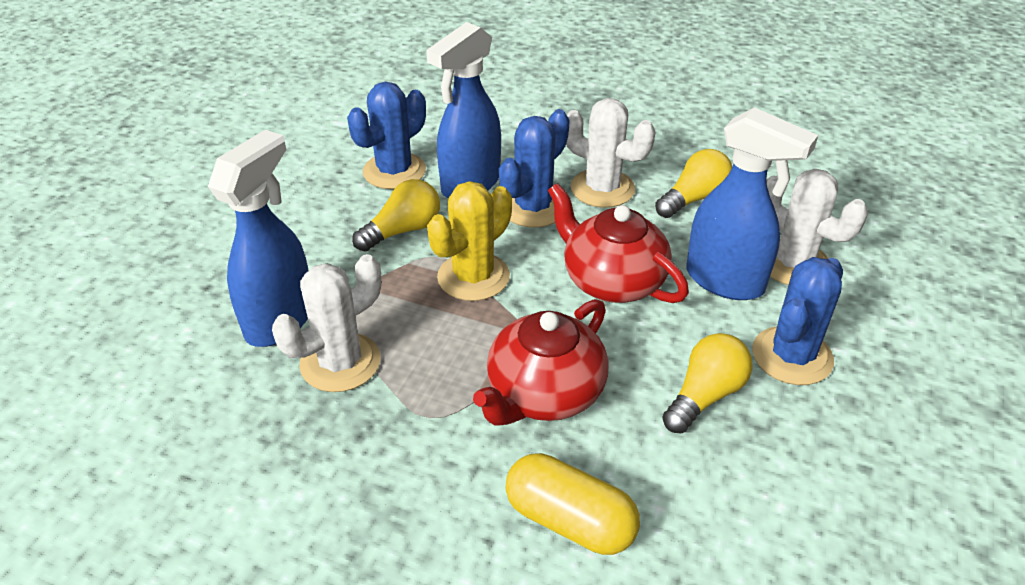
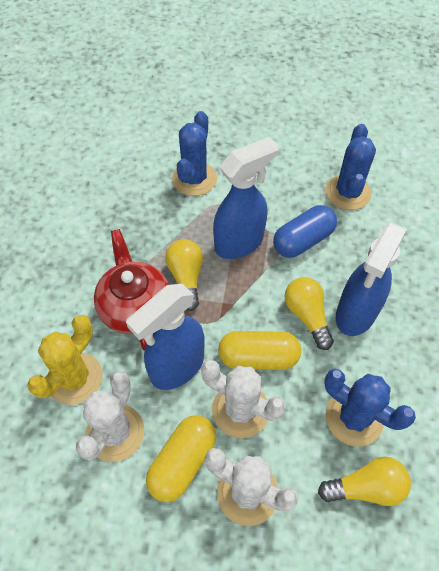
blue capsule: none = 0 -> [273,205,337,258] = 1
red teapot: [473,299,609,425] [548,183,689,303] = 2 -> [94,229,169,351] = 1
yellow capsule: [505,453,640,555] = 1 -> [146,415,216,502] [218,331,301,370] = 2

